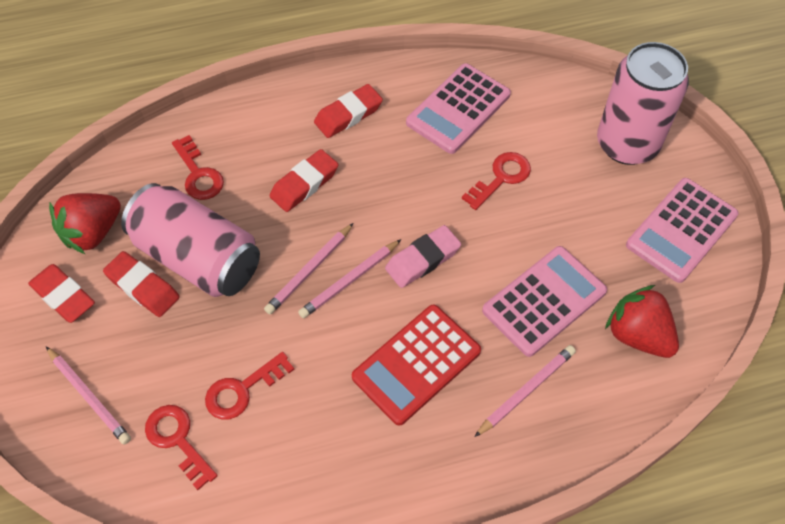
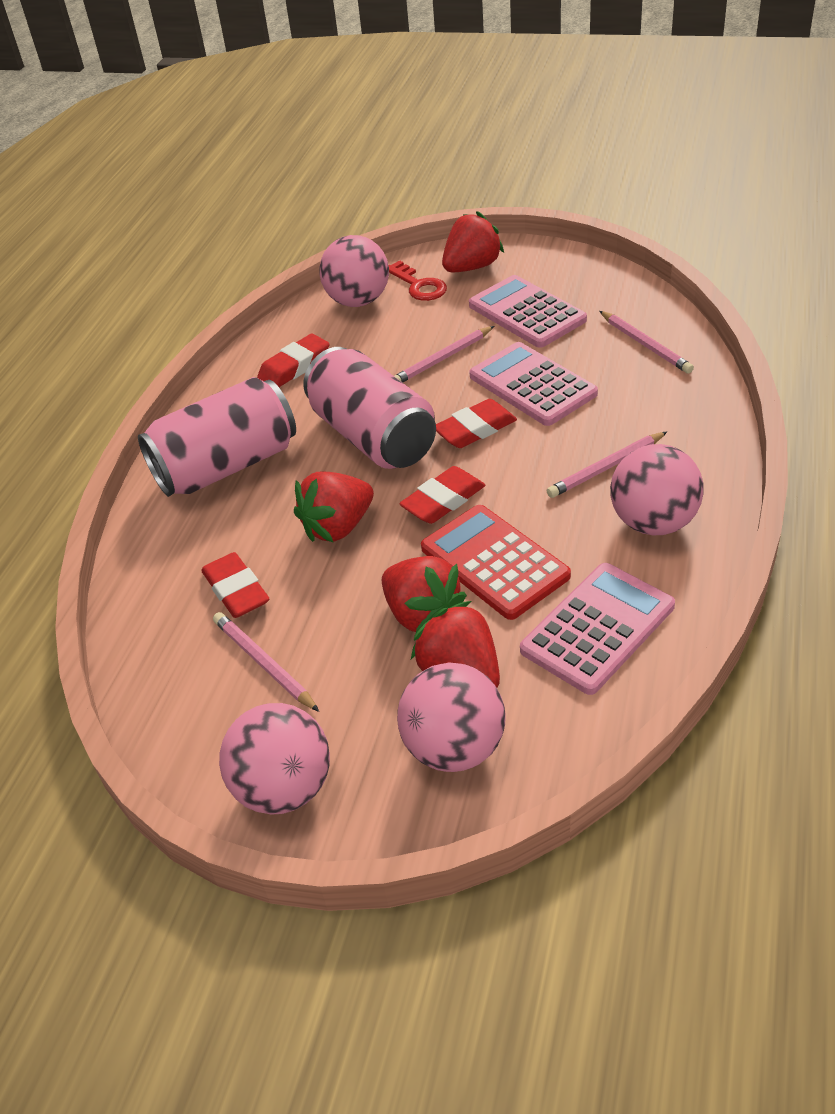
pink ball: none = 0 -> [219,703,330,815] [319,235,389,307] [397,663,506,772] [610,444,704,535] = 4
pink eraser: [385,225,461,288] = 1 -> none = 0
red key: [145,405,218,490] [172,135,224,200] [205,352,294,420] [462,152,531,210] = 4 -> [389,260,447,301] = 1
red strawberry: [49,193,121,254] [605,285,679,358] = 2 -> [294,472,374,543] [382,556,467,633] [411,601,500,688] [442,211,504,272] = 4

